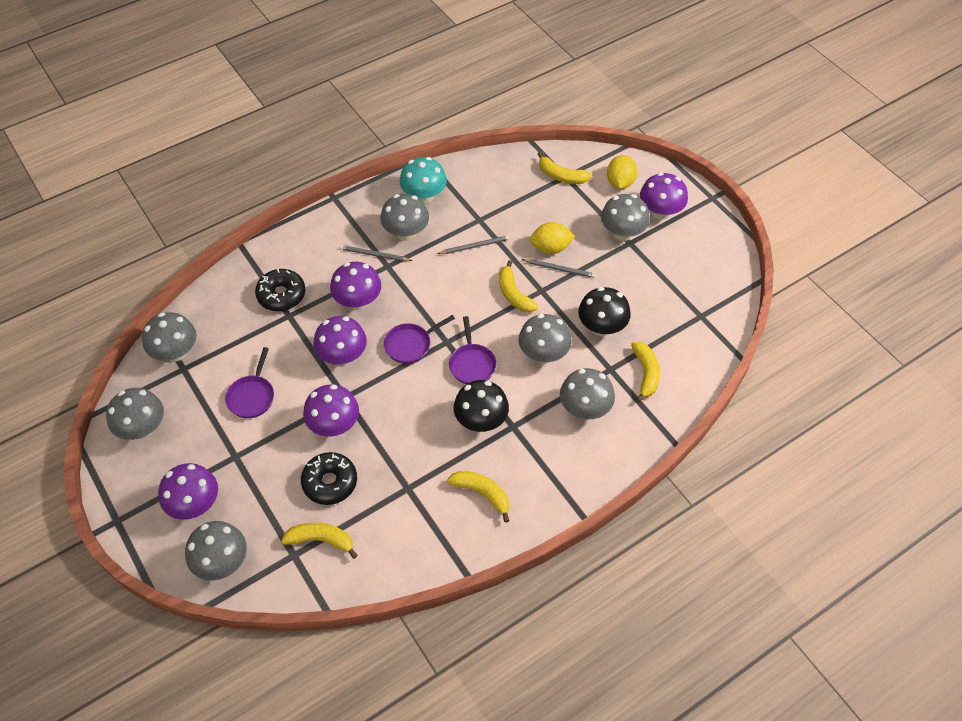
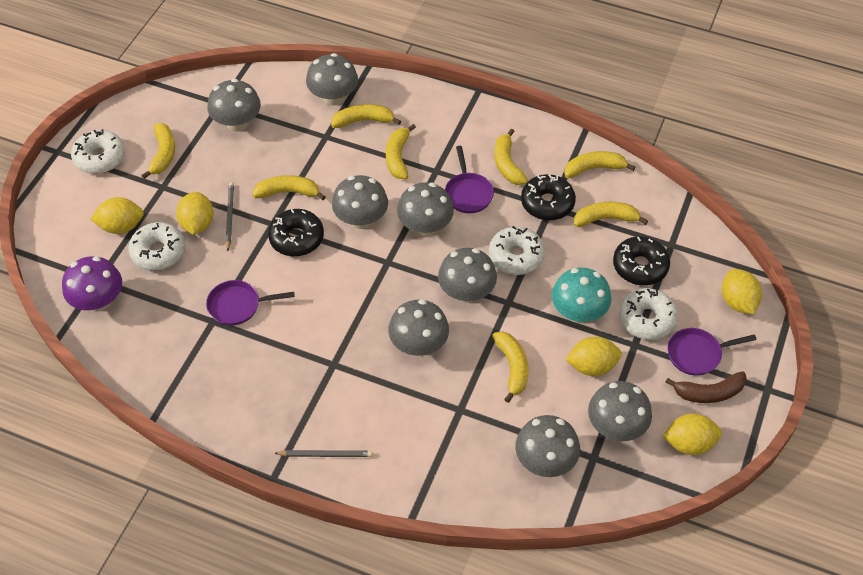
black donut: [255,269,305,311] [301,452,357,505] = 2 -> [268,209,324,256] [521,174,576,221] [613,236,670,285] = 3
black mushroom: [454,380,509,432] [578,287,630,336] = 2 -> none = 0
brown banana: none = 0 -> [666,371,747,403] = 1
grey mushroom: [106,388,164,440] [142,312,196,362] [185,521,247,581] [380,194,429,241] [518,314,572,363] [560,368,615,419] [601,194,650,241] = 7 -> [208,79,261,131] [306,53,358,105] [332,175,388,229] [388,299,449,356] [397,182,454,236] [438,248,497,303] [515,415,580,477] [588,381,652,441] = 8
grey pencil: [339,245,412,261] [437,235,509,254] [521,259,596,278] = 3 -> [226,182,234,251] [274,450,373,457] = 2
purple mushroom: [158,463,218,520] [303,384,359,436] [313,316,367,365] [330,262,381,310] [640,172,688,220] = 5 -> [62,256,122,312] = 1
white donut: none = 0 -> [71,129,125,174] [128,222,185,271] [489,226,545,275] [619,288,678,340] = 4
yellow banana: [281,522,358,559] [447,471,510,523] [499,260,538,313] [538,152,592,184] [631,342,660,402] = 5 -> [141,123,175,179] [252,175,325,200] [331,104,401,128] [386,124,416,179] [492,332,529,403] [494,129,528,185] [564,151,635,178] [574,202,648,227] = 8
yellow lemon: [530,222,575,254] [607,155,637,189] = 2 -> [90,197,144,234] [176,192,214,235] [565,337,622,376] [663,413,722,455] [722,269,762,314] = 5

